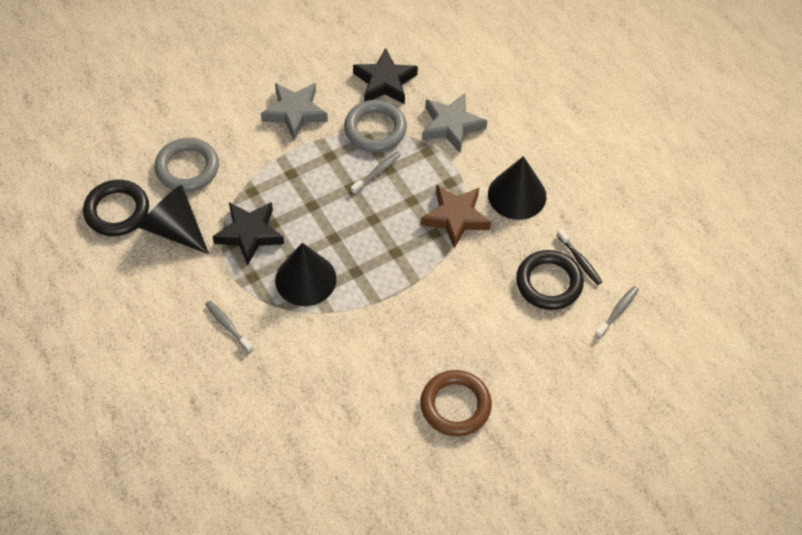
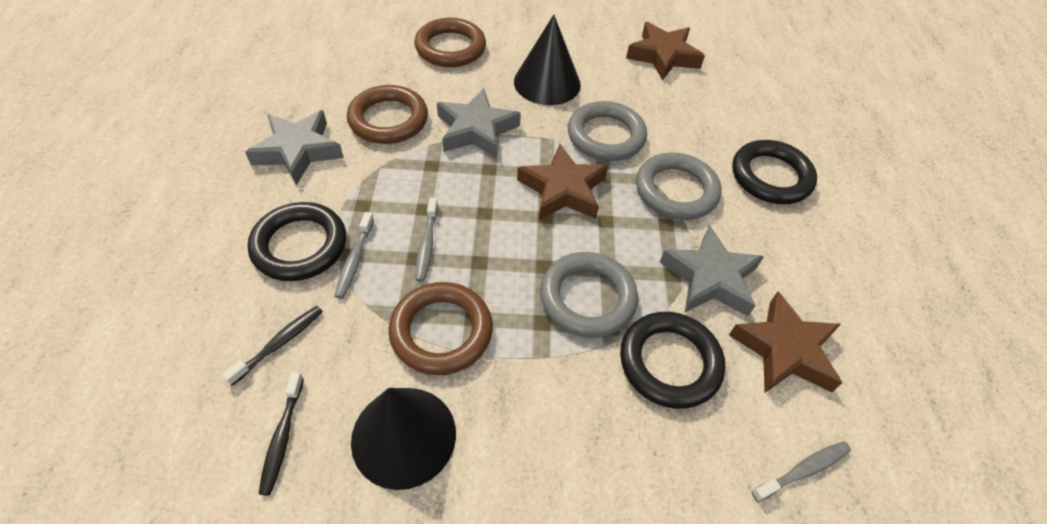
black cone: [138,185,209,254] [275,243,337,306] [488,156,546,220] = 3 -> [351,388,456,490] [514,15,581,105] = 2
black ring: [83,180,149,236] [516,250,584,310] = 2 -> [248,202,346,281] [620,312,725,409] [732,140,817,204] = 3
black star: [212,202,284,266] [353,48,418,104] = 2 -> none = 0
black toothbrush: [557,229,602,285] = 1 -> [222,306,323,386] [259,372,304,496] = 2
brown ring: [420,370,492,436] = 1 -> [347,85,428,144] [389,282,493,375] [414,18,486,67] = 3
brown star: [421,185,491,248] = 1 -> [517,144,608,220] [626,22,705,80] [729,292,843,393] = 3
grey ring: [154,138,219,192] [344,100,407,152] = 2 -> [540,252,638,338] [568,101,647,161] [636,153,721,220] = 3
grey star: [261,83,328,140] [422,93,487,153] = 2 -> [245,110,344,185] [437,88,521,159] [660,225,764,316] = 3

